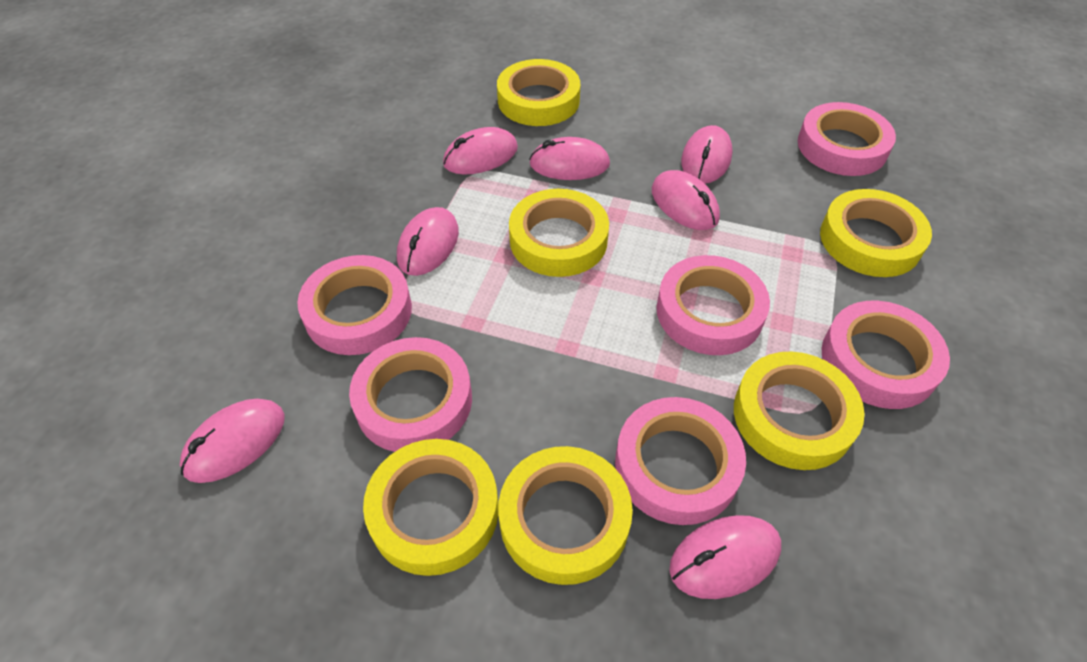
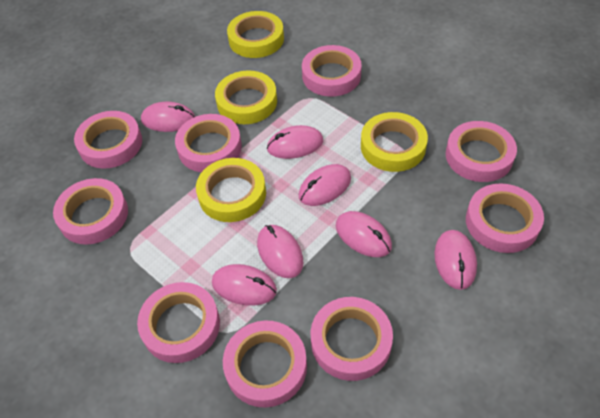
pink tape: [297,255,412,355] [349,337,472,452] [615,397,746,525] [656,255,770,355] [798,102,896,176] [821,301,950,409] = 6 -> [53,178,128,245] [74,111,142,169] [137,282,220,363] [175,114,242,172] [223,320,307,408] [302,45,362,97] [311,297,393,381] [446,121,517,182] [466,183,544,253] = 9
yellow tape: [363,439,498,576] [497,59,580,126] [498,446,633,585] [509,189,609,277] [734,351,864,470] [820,189,932,277] = 6 -> [196,158,266,222] [215,70,277,124] [227,11,284,58] [361,112,428,172] = 4

